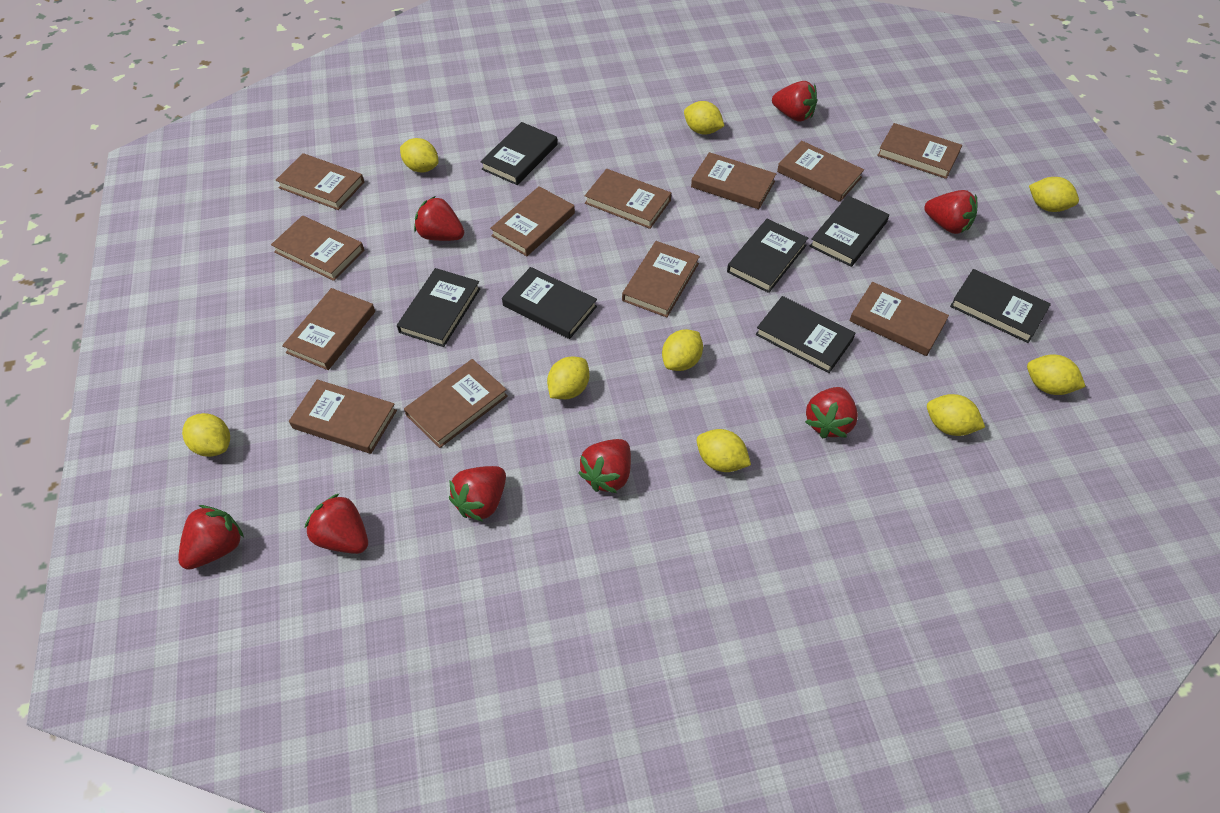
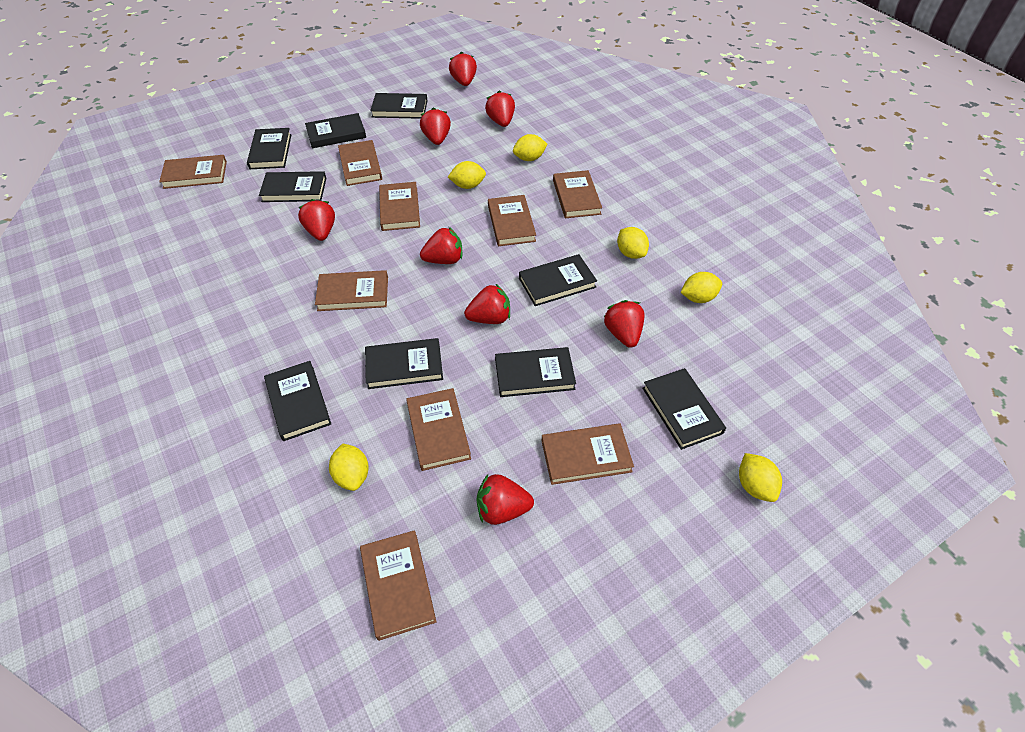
black book: [397,268,480,347] [480,122,557,185] [502,267,597,339] [727,219,808,293] [755,296,855,373] [810,196,889,267] [950,269,1051,343] = 7 -> [247,128,292,169] [259,171,326,202] [264,361,331,441] [305,113,366,148] [365,338,443,389] [370,93,427,119] [495,347,576,397] [519,254,597,306] [642,368,726,450] = 9
brown book: [271,216,365,281] [276,153,364,210] [282,288,375,370] [289,379,397,454] [404,359,508,448] [490,186,575,256] [585,169,671,229] [622,241,700,317] [691,152,776,209] [777,140,864,202] [849,282,949,356] [877,123,962,179] = 12 -> [159,155,227,189] [315,270,388,311] [338,140,382,186] [360,530,437,641] [379,182,420,231] [406,388,471,471] [488,195,536,246] [542,423,634,485] [553,170,602,218] = 9
yellow lemon: [182,413,230,457] [400,138,438,172] [547,357,589,399] [662,329,703,371] [684,101,724,135] [696,429,751,472] [927,394,985,436] [1027,354,1086,395] [1029,177,1079,212] = 9 -> [329,444,369,491] [448,161,486,189] [513,134,547,161] [617,227,649,259] [681,272,722,303] [739,453,782,502] = 6

